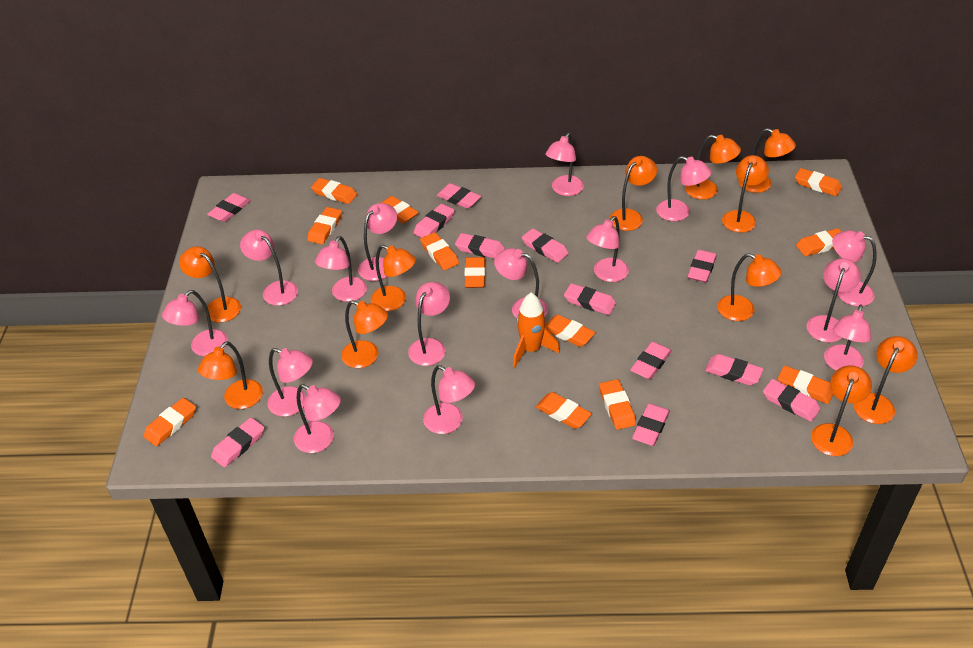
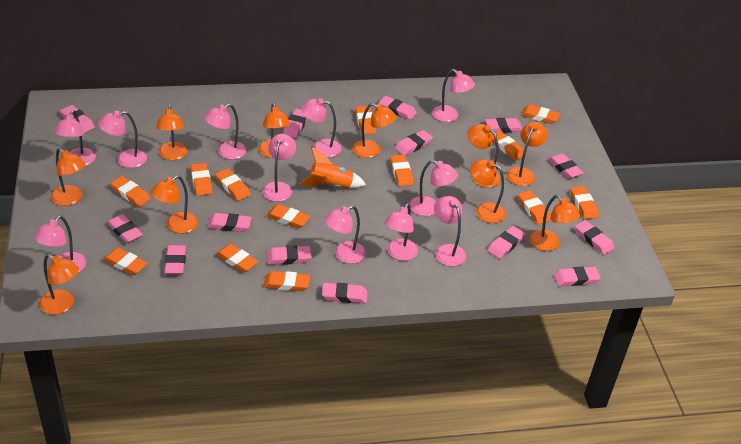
orange eraser: [143,398,196,446] [307,207,342,244] [311,178,357,204] [381,196,419,223] [420,232,459,270] [464,257,486,288] [536,392,592,429] [545,315,595,347] [599,379,636,430] [778,365,833,404] [795,168,842,196] [796,228,842,256] = 12 -> [103,248,148,275] [110,176,150,207] [190,163,213,196] [215,168,250,201] [216,244,259,272] [263,271,310,291] [266,204,310,228] [355,106,376,134] [390,155,414,186] [492,131,524,160] [518,190,551,224] [521,105,560,124] [570,186,599,219] = 13
orange lamp: [179,246,241,322] [198,341,263,409] [341,300,388,368] [371,245,416,311] [610,156,657,231] [685,135,741,199] [718,253,782,321] [722,155,769,233] [739,128,796,193] [811,365,872,456] [854,336,918,424] = 11 -> [39,254,79,315] [51,148,86,206] [150,175,198,233] [156,105,188,160] [259,103,290,158] [353,103,397,158] [467,124,501,188] [470,159,506,223] [507,122,548,186] [530,195,580,251] = 10
pink eraser: [207,193,251,222] [211,417,264,468] [414,204,454,238] [436,183,481,209] [455,233,505,259] [522,228,569,263] [564,283,616,315] [630,342,672,380] [632,403,670,446] [687,250,717,282] [705,354,763,385] [763,379,820,422] = 12 -> [60,105,95,133] [107,214,143,243] [165,245,186,274] [207,213,252,232] [267,245,312,265] [283,108,308,138] [322,283,367,303] [379,96,417,120] [395,130,433,155] [485,118,523,133] [487,226,525,259] [548,153,584,179] [554,266,601,286] [575,220,614,255] = 14
pink lamp: [162,290,228,357] [240,229,298,306] [267,348,313,417] [294,384,341,453] [315,236,367,302] [358,203,397,281] [408,282,450,366] [423,365,475,434] [494,248,548,318] [545,133,584,196] [586,216,629,282] [656,156,712,221] [806,258,861,342] [824,305,871,371] [832,230,876,306] = 15 -> [34,216,86,273] [54,110,96,166] [98,110,147,168] [204,104,247,160] [263,134,296,202] [301,98,341,157] [324,205,366,264] [384,203,418,261] [409,160,458,216] [432,69,475,122] [434,196,466,266] = 11

